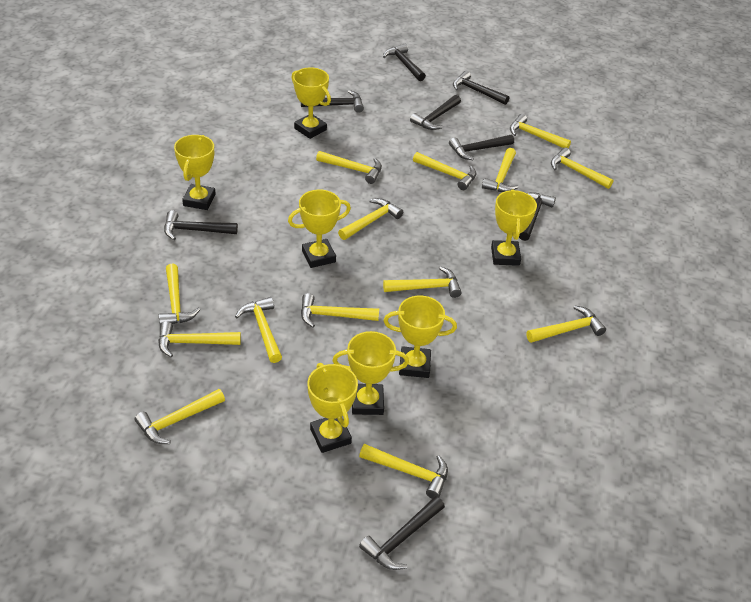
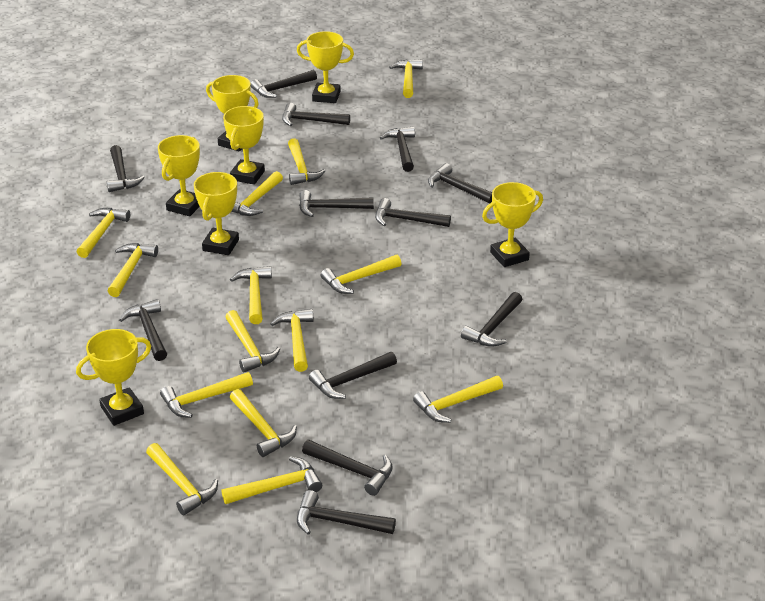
black hammer: [164,210,238,240] [301,90,364,113] [359,496,445,570] [383,44,426,81] [410,95,461,130] [449,135,514,160] [453,71,509,105] [519,192,556,241] = 8 -> [107,145,145,192] [119,299,167,361] [250,70,317,98] [282,103,350,126] [297,490,396,535] [299,190,374,217] [302,440,393,496] [309,352,397,399] [375,198,451,227] [380,126,415,172] [428,163,492,204] [461,292,523,347] = 12

